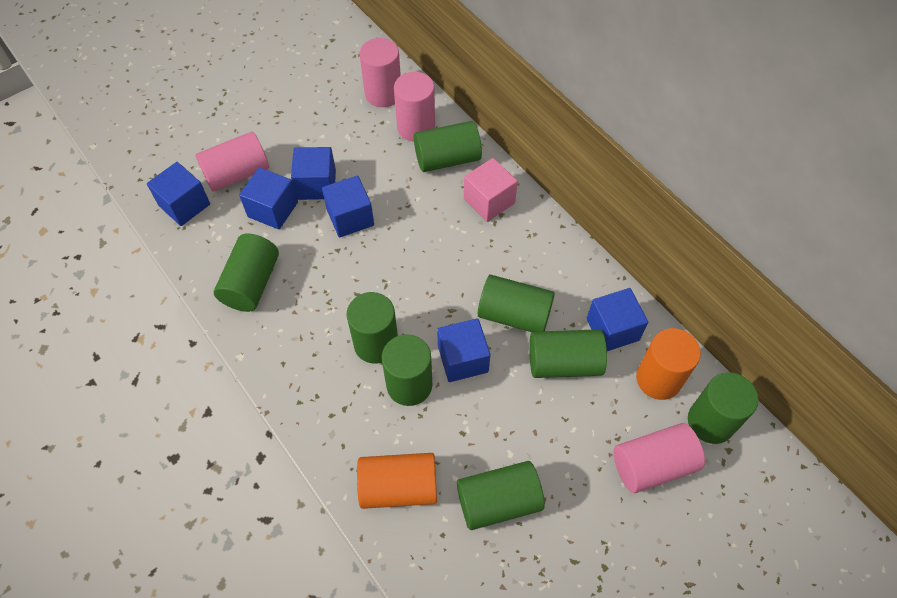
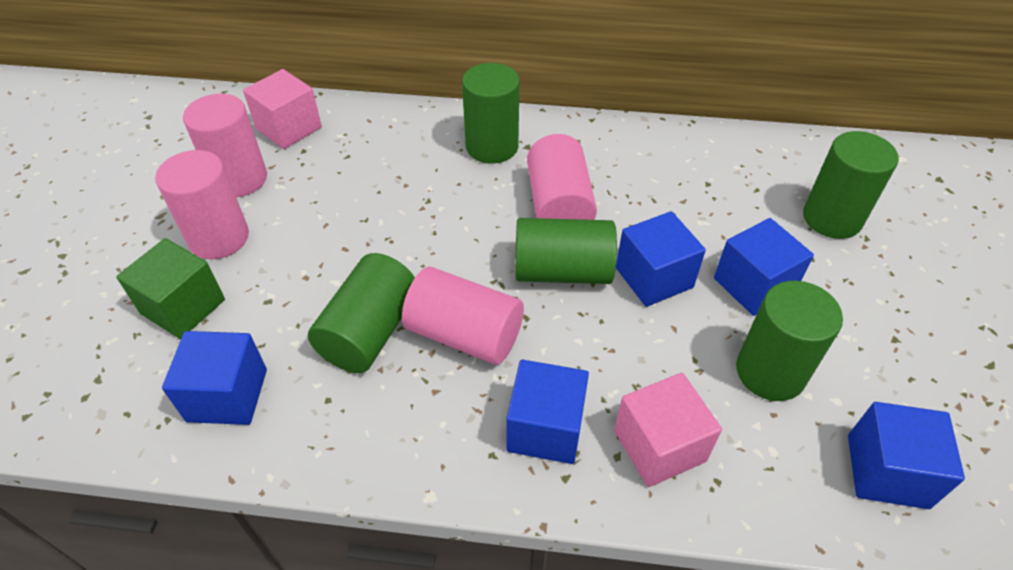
blue cube: [147,162,210,226] [239,167,298,229] [291,147,336,200] [322,176,374,238] [437,318,490,382] [586,288,648,351] = 6 -> [162,331,267,425] [506,360,589,464] [616,211,706,307] [714,218,814,316] [848,402,965,509] = 5
green cube: none = 0 -> [116,238,225,339] = 1
green cylinder: [214,233,279,312] [347,292,398,364] [382,334,432,406] [414,121,482,172] [457,461,545,530] [478,275,555,332] [529,329,607,378] [688,372,759,444] = 8 -> [308,253,415,373] [462,63,520,164] [515,218,617,284] [736,281,843,401] [803,131,899,239] = 5
orange cylinder: [357,453,437,509] [636,328,701,400] = 2 -> none = 0
pink cube: [464,158,518,222] = 1 -> [243,69,322,149] [614,373,722,487] = 2

